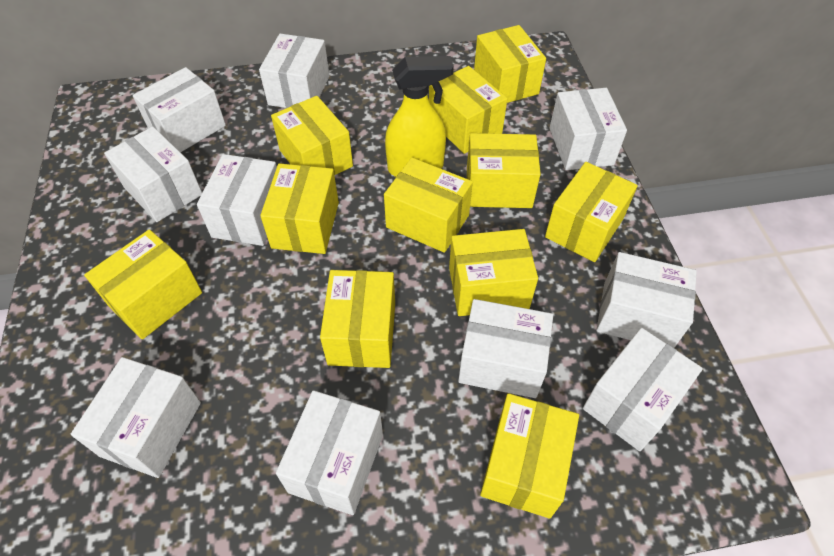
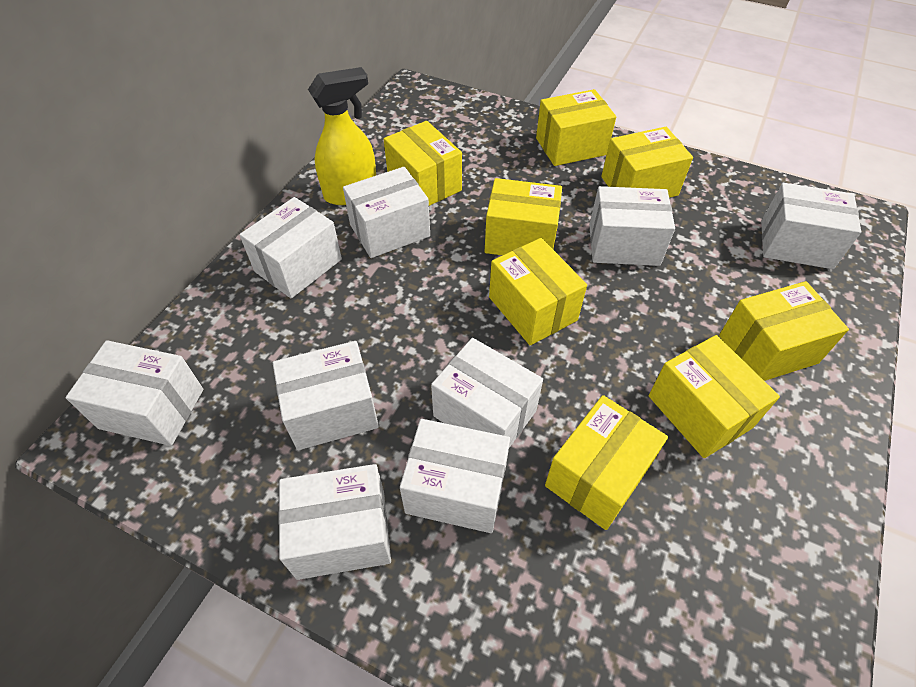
white box: [71,357,201,478] [104,126,202,222] [133,67,226,153] [197,154,277,246] [259,33,330,108] [276,390,383,515] [458,299,553,398] [550,88,627,170] [583,328,703,451] [597,252,697,348] = 10 -> [66,340,203,446] [239,197,342,299] [273,341,379,450] [278,464,391,580] [343,167,430,258] [400,419,510,533] [431,338,543,448] [589,186,675,266] [761,183,861,269] = 9
yellow box: [84,229,202,339] [260,163,339,254] [271,96,353,176] [320,270,395,368] [384,158,473,253] [429,66,508,154] [449,229,538,316] [467,133,541,208] [474,25,546,103] [480,393,579,518] [545,162,638,262] = 11 -> [384,121,462,206] [485,178,562,255] [489,238,587,345] [536,89,616,166] [545,395,668,530] [601,127,693,198] [648,335,780,458] [719,281,849,381] = 8

